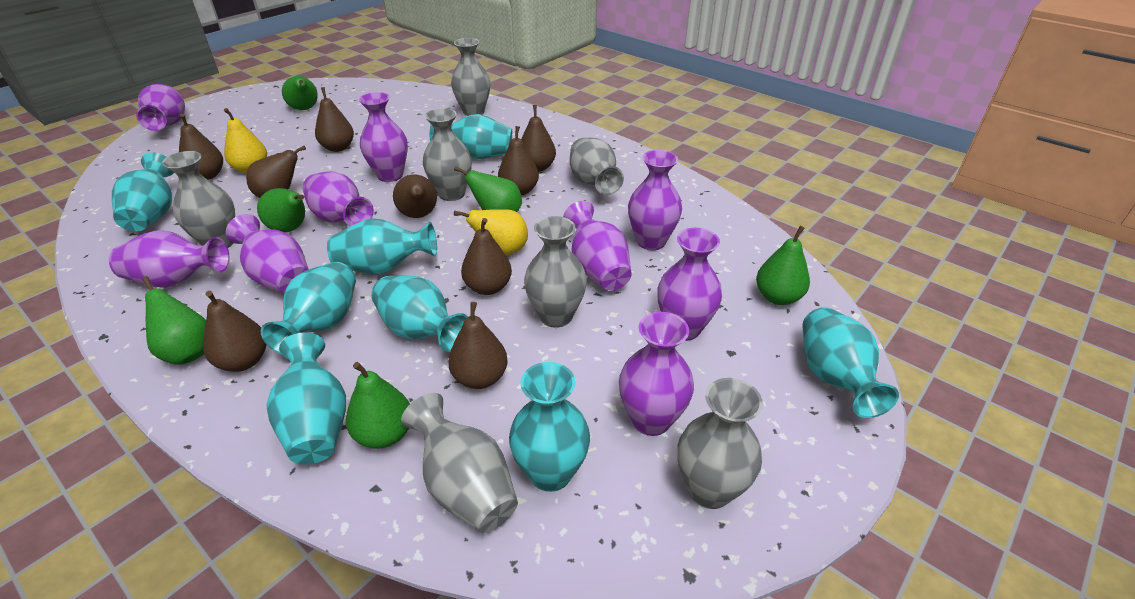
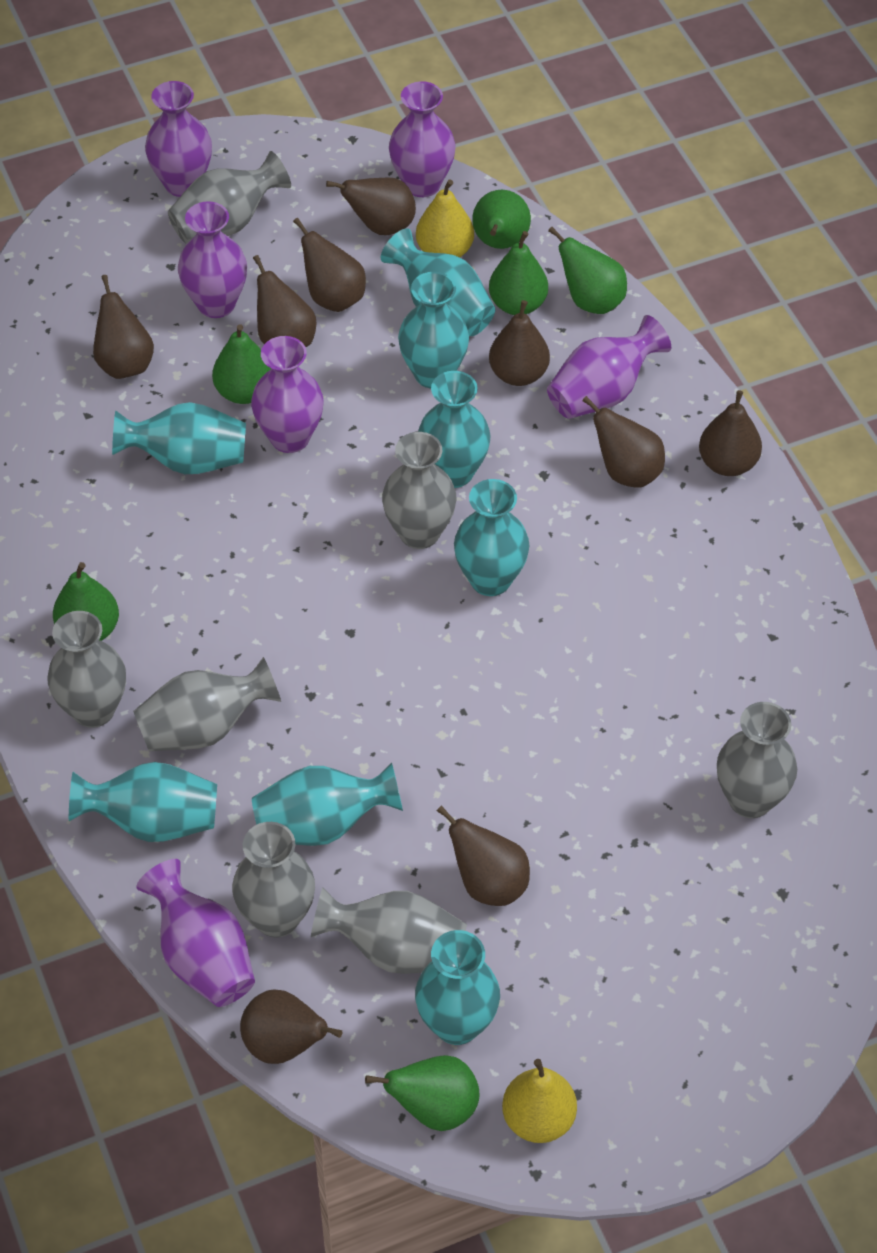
purple vase: [109,230,230,288] [136,84,185,131] [226,214,309,293] [302,171,374,226] [359,92,408,182] [563,201,632,291] [619,312,694,436] [628,150,682,250] [657,228,722,341] = 9 -> [136,859,255,1007] [145,81,212,197] [178,201,247,318] [251,336,324,453] [389,81,456,197] [547,315,671,419] = 6

